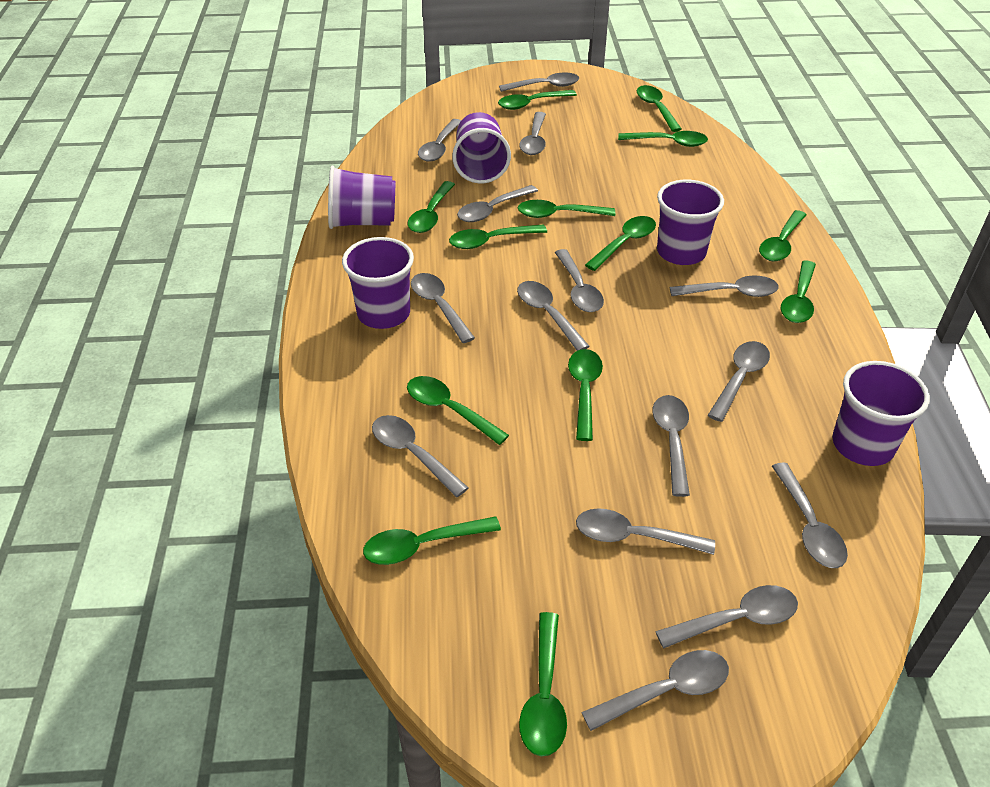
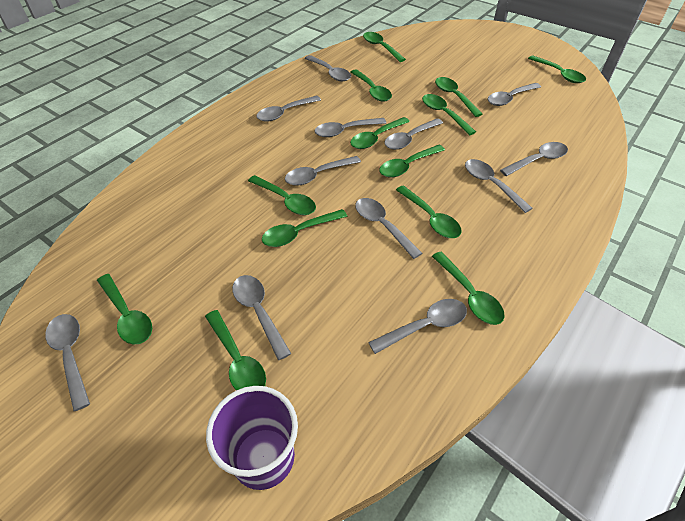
grey spoon: [372,415,469,497] [411,273,475,343] [418,119,461,162] [457,185,538,222] [499,72,579,92] [517,281,590,351] [519,112,546,155] [555,249,604,312] [576,508,715,555] [581,650,729,731] [652,395,690,497] [655,585,798,648] [670,275,779,297] [708,341,770,422] [772,462,848,568] = 15 -> [45,314,90,411] [232,275,291,360] [256,96,321,121] [285,156,361,186] [305,55,351,81] [314,118,386,137] [355,198,422,259] [368,299,467,354] [384,118,443,150] [465,159,532,213] [488,83,541,106] [500,142,568,176] = 12
purple cup: [328,166,395,229] [342,237,414,329] [452,112,511,184] [657,180,724,265] [832,361,930,466] = 5 -> [206,386,298,490] = 1

